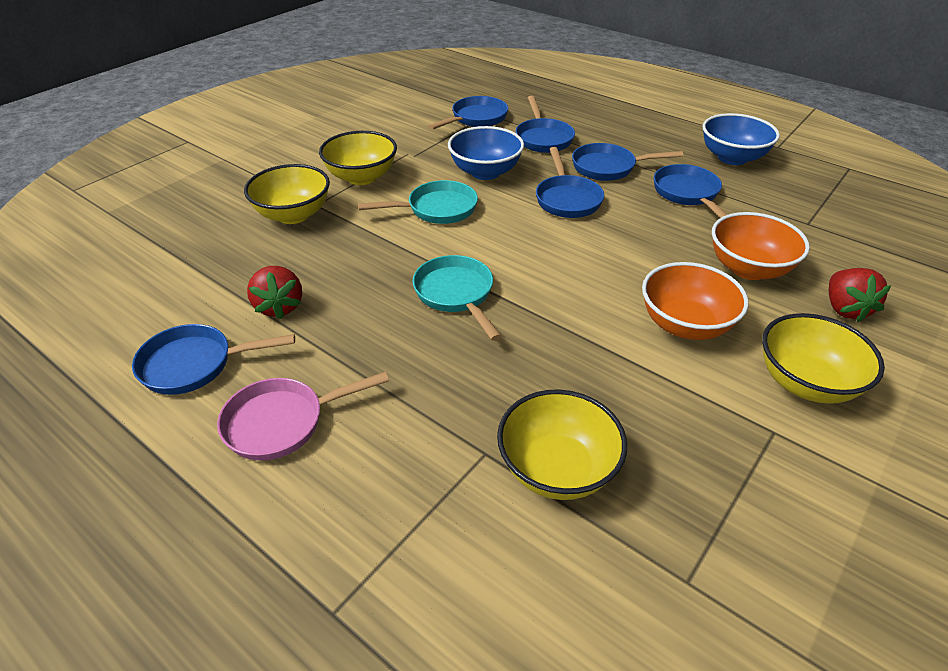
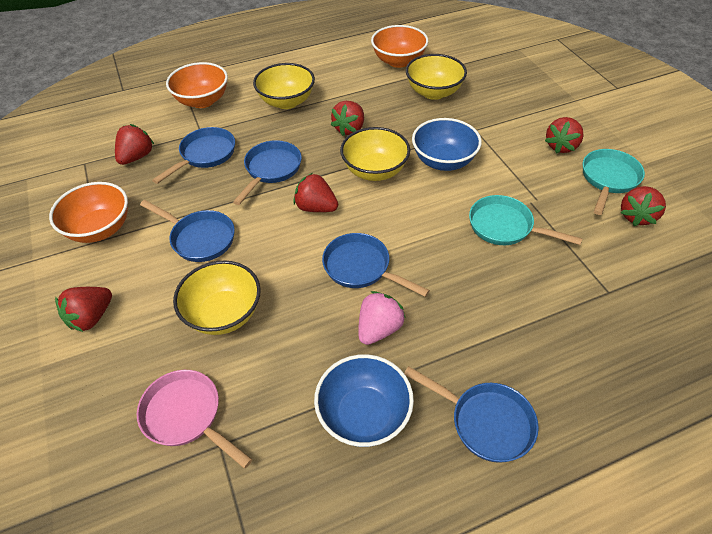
blue pan: [132,324,295,395] [428,96,508,130] [515,96,575,153] [536,147,604,218] [572,143,683,181] [654,164,728,218] = 6 -> [140,200,235,262] [152,127,235,184] [233,140,302,205] [322,233,430,297] [404,366,539,463] = 5
orange bowl: [642,262,749,340] [712,212,810,280] = 2 -> [49,182,128,243] [166,62,228,108] [371,25,428,68] = 3
pink strawberry: none = 0 -> [358,291,406,345] = 1
red strawberry: [247,266,302,319] [829,268,891,322] = 2 -> [55,287,112,332] [115,124,154,165] [293,173,338,212] [331,101,364,136] [545,117,584,154] [620,186,666,226] = 6

